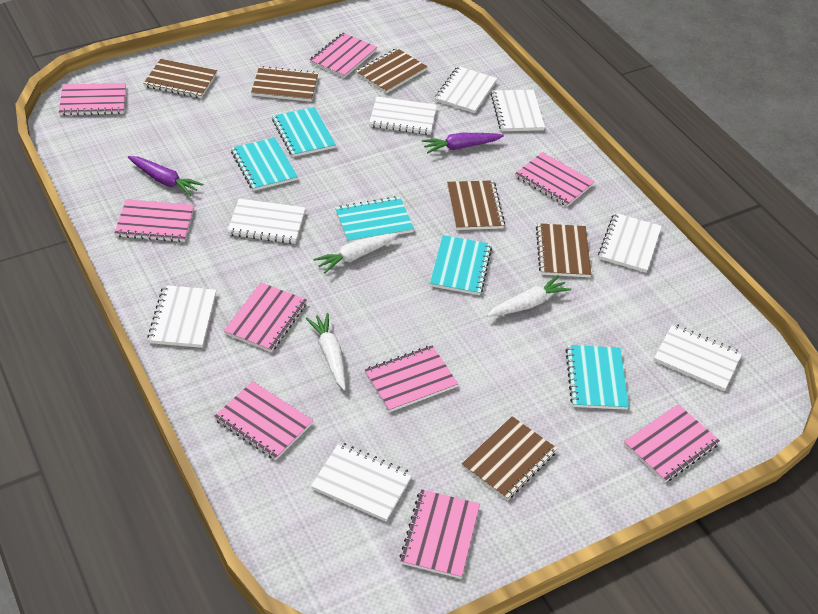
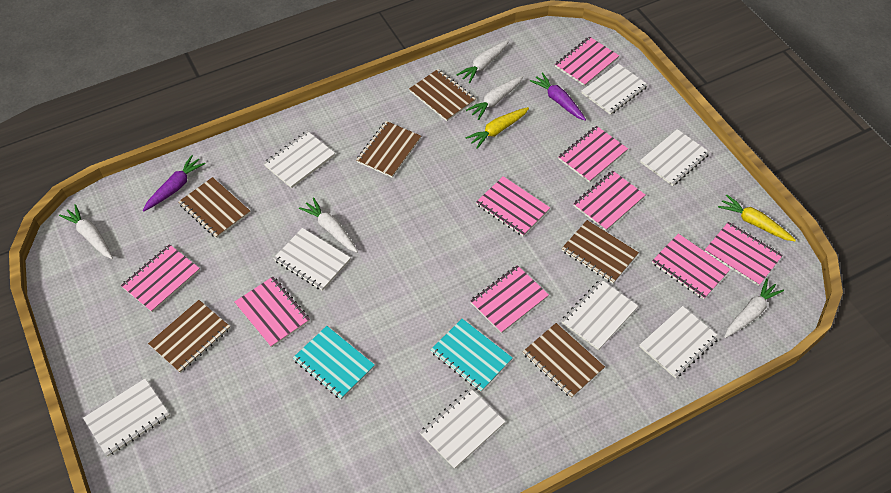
turquoise notebook: [231,137,298,191] [272,107,336,157] [335,196,414,243] [430,235,492,295] [565,345,629,410] = 5 -> [293,326,375,400] [431,319,512,392] = 2
white carrot: [305,313,346,390] [313,233,398,273] [487,275,571,317] = 3 -> [59,204,113,259] [299,197,358,253] [457,40,509,83] [466,76,523,120] [725,278,784,338] = 5
yellow carrot: none = 0 -> [465,107,529,149] [718,195,796,241] = 2

